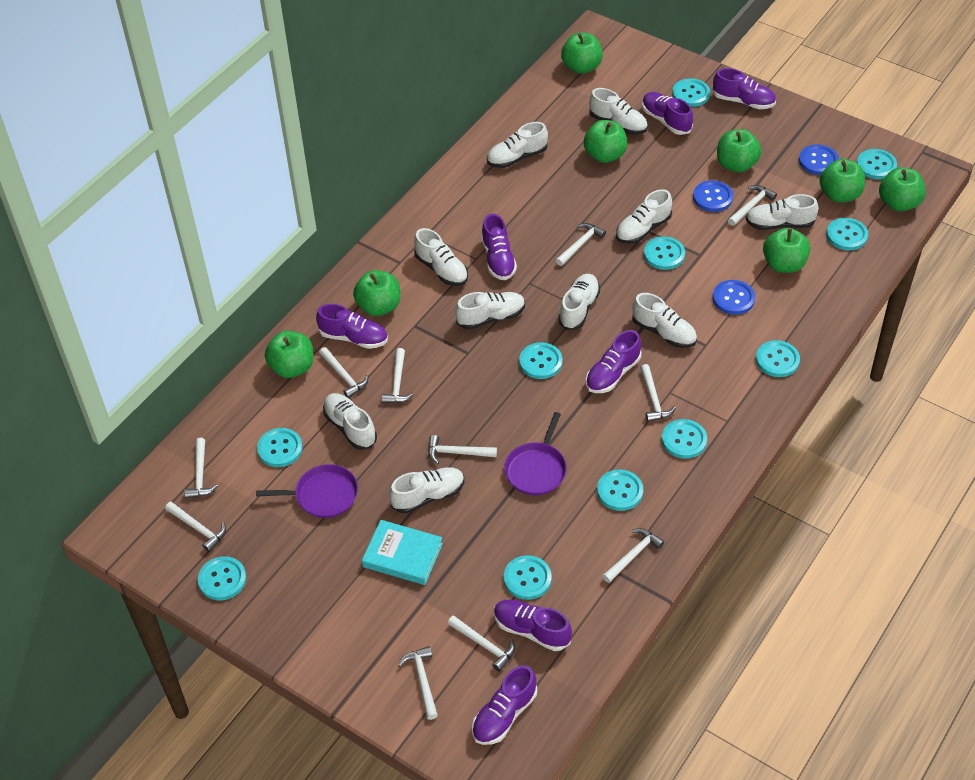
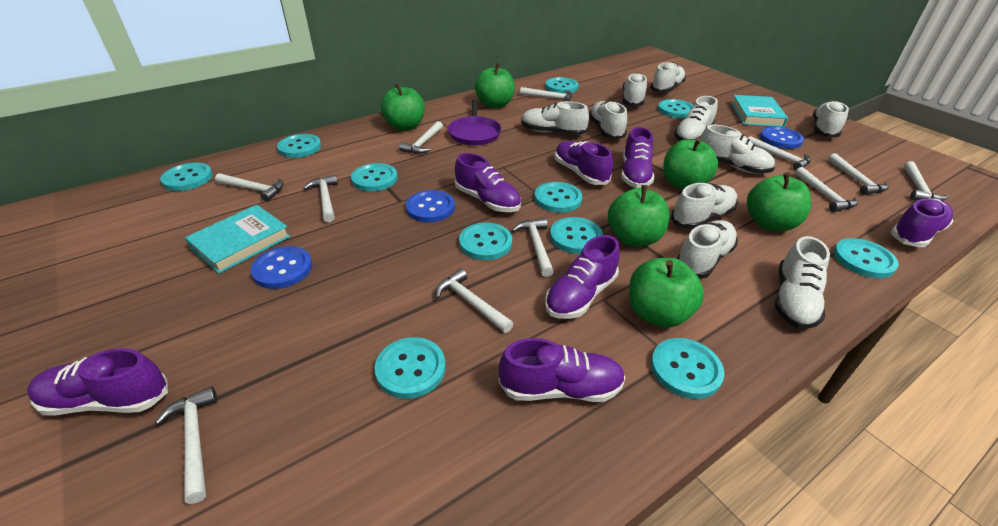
green apple: [265,331,313,378] [353,270,400,316] [561,33,603,74] [584,120,627,163] [717,129,761,172] [763,228,810,273] [819,159,865,203] [879,167,925,211] = 8 -> [381,83,425,131] [475,63,515,108] [608,185,670,246] [629,258,704,328] [663,138,718,190] [747,172,811,232] = 6
purple pan: [256,464,358,518] [504,412,567,496] = 2 -> [448,99,501,145] = 1
turquoise book: [362,520,443,585] = 1 -> [185,205,290,274] [731,95,788,127] = 2

